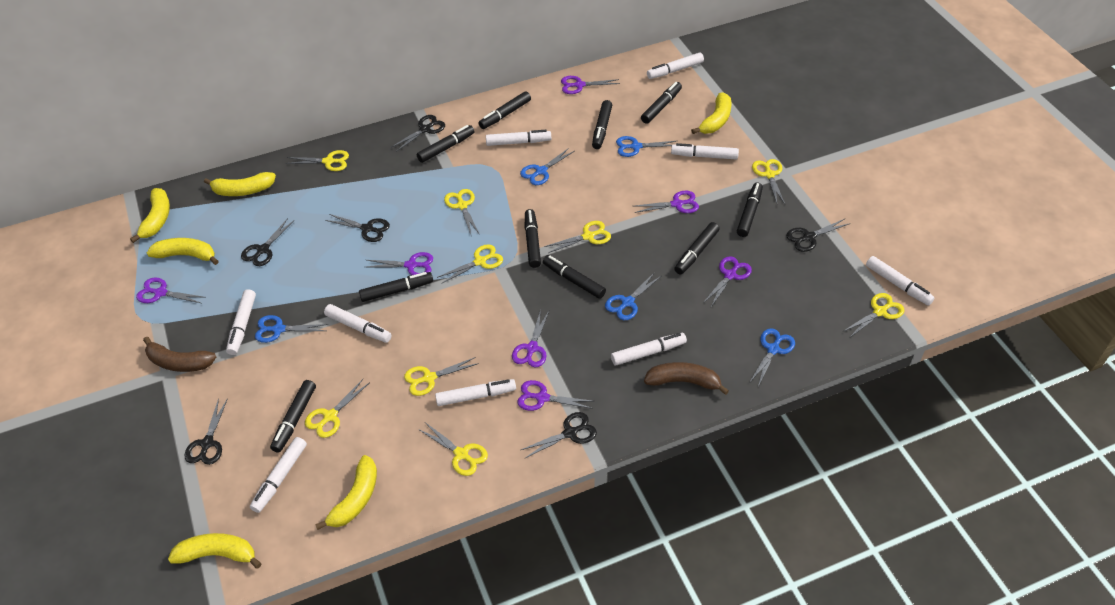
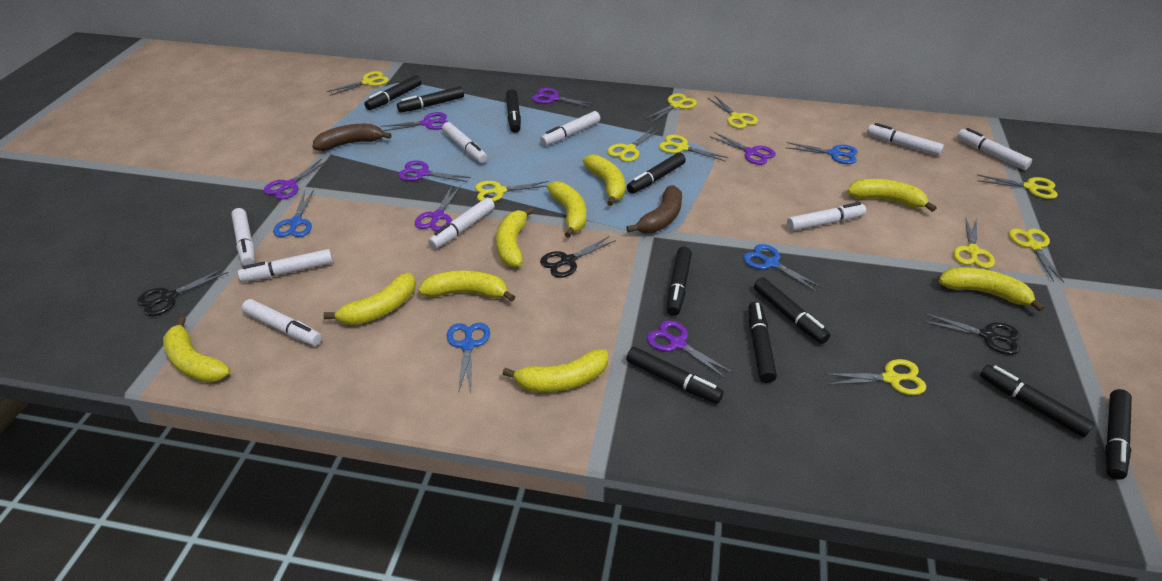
black scissors: [184,398,228,465] [241,218,294,266] [325,214,390,242] [392,115,445,152] [521,412,597,459] [786,219,850,252] = 6 -> [137,268,229,316] [540,236,616,278] [922,313,1020,355] = 3
blue scissors: [255,315,328,343] [520,148,574,185] [605,272,661,320] [616,136,676,157] [749,328,795,386] = 5 -> [273,190,314,237] [447,323,490,393] [743,244,824,292] [785,142,858,164] = 4
yellow banana: [130,188,170,243] [147,238,219,265] [168,533,262,569] [204,172,276,196] [315,455,377,530] [691,93,731,134] = 6 -> [163,317,231,383] [323,273,416,325] [418,270,515,302] [496,207,534,267] [503,349,608,393] [547,181,586,238] [583,155,625,206] [847,179,937,212] [939,267,1045,312] = 9
yellow scissors: [286,150,349,171] [305,379,369,438] [404,357,479,396] [418,422,488,476] [437,244,503,284] [444,189,479,234] [545,221,611,253] [752,159,785,204] [844,293,904,338] = 9 -> [326,71,389,96] [475,181,548,202] [607,128,660,162] [644,93,697,123] [659,135,729,161] [707,95,758,129] [824,359,926,395] [953,217,995,269] [977,175,1058,199] [1009,229,1064,283] = 10

